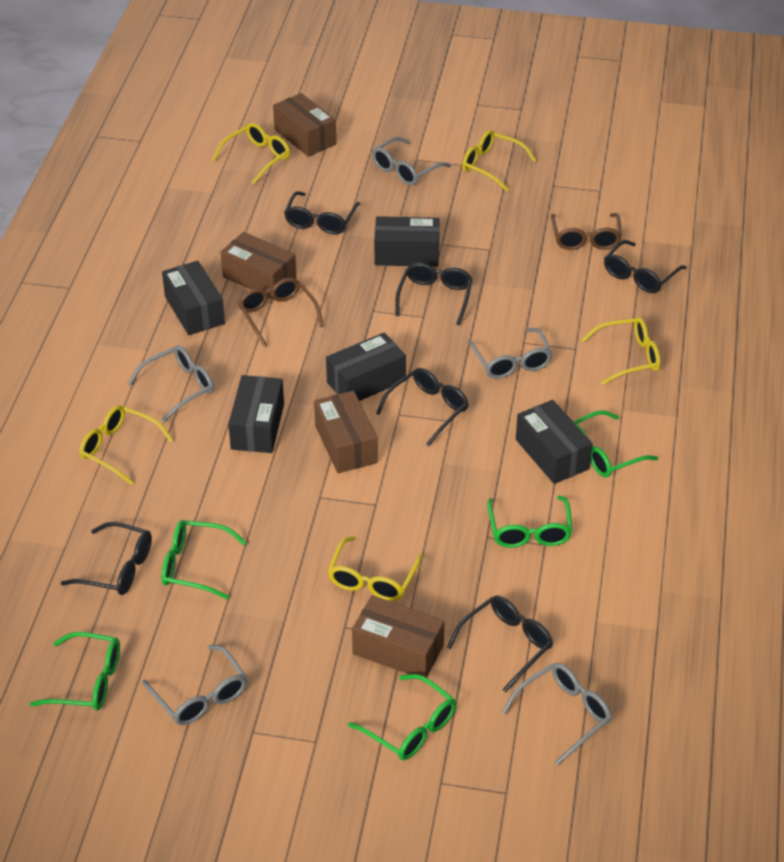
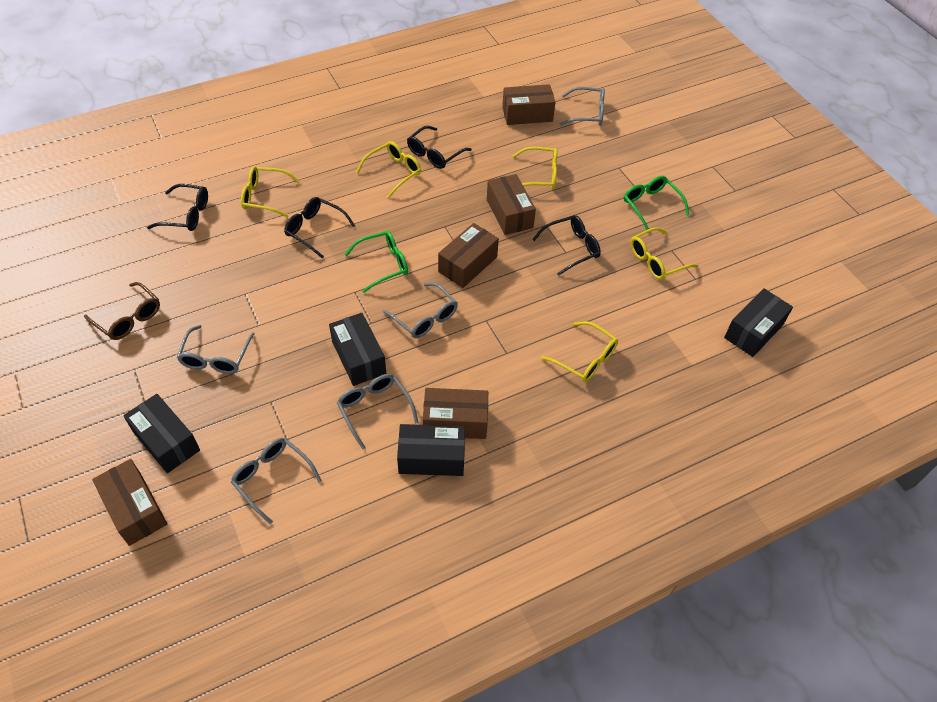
black box: [162,261,225,335] [228,375,284,453] [326,332,406,401] [374,216,440,267] [516,400,593,484] = 5 -> [123,394,200,473] [329,313,386,386] [397,424,465,476] [724,288,793,357] = 4
black glasses: [61,522,152,595] [284,191,360,235] [376,368,469,446] [395,263,472,326] [447,596,553,692] [604,240,687,293] = 6 -> [147,184,208,231] [284,197,355,258] [407,126,472,169] [532,215,601,276] = 4
brown box: [221,232,297,300] [273,93,336,157] [314,391,378,473] [352,595,445,678] = 4 -> [92,459,167,546] [423,388,488,439] [438,223,499,288] [487,174,536,235] [502,84,556,125] = 5
brown glasses: [238,277,324,347] [551,213,622,250] = 2 -> [84,282,160,340] = 1
green glasses: [30,632,120,711] [162,520,247,600] [348,674,456,760] [487,495,572,548] [573,410,658,477] = 5 -> [344,231,408,293] [624,176,689,230] = 2

